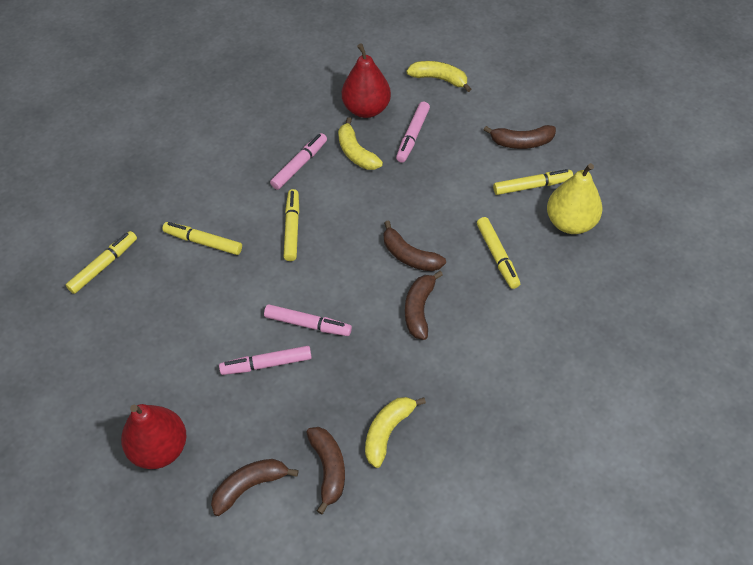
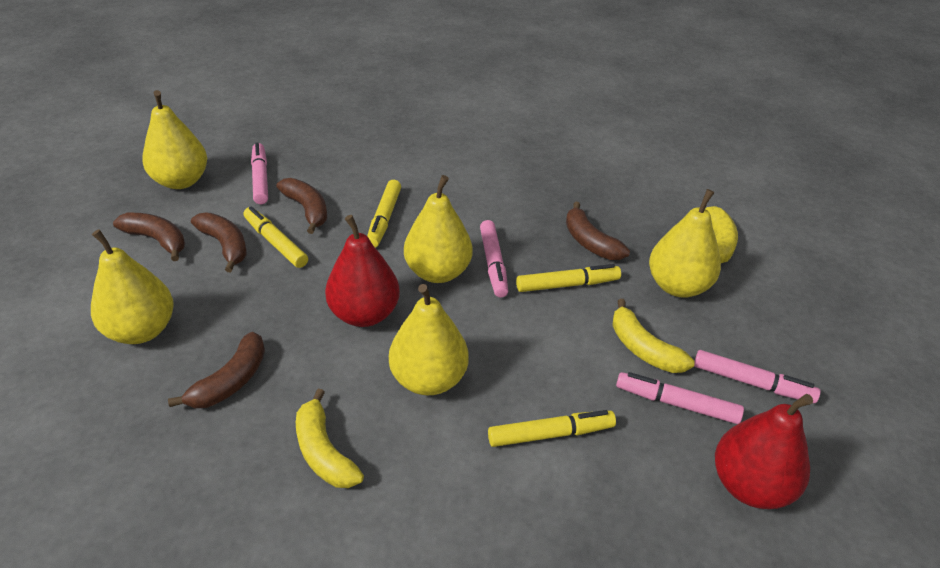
yellow marker: [66,231,137,294] [162,222,242,255] [284,189,299,261] [477,217,520,289] [493,169,573,195] = 5 -> [243,207,308,268] [367,180,401,248] [488,410,616,447] [516,264,621,292] = 4
yellow pear: [547,163,602,234] = 1 -> [91,229,174,344] [142,90,207,189] [389,284,469,395] [404,175,472,283] [649,189,721,298] = 5

